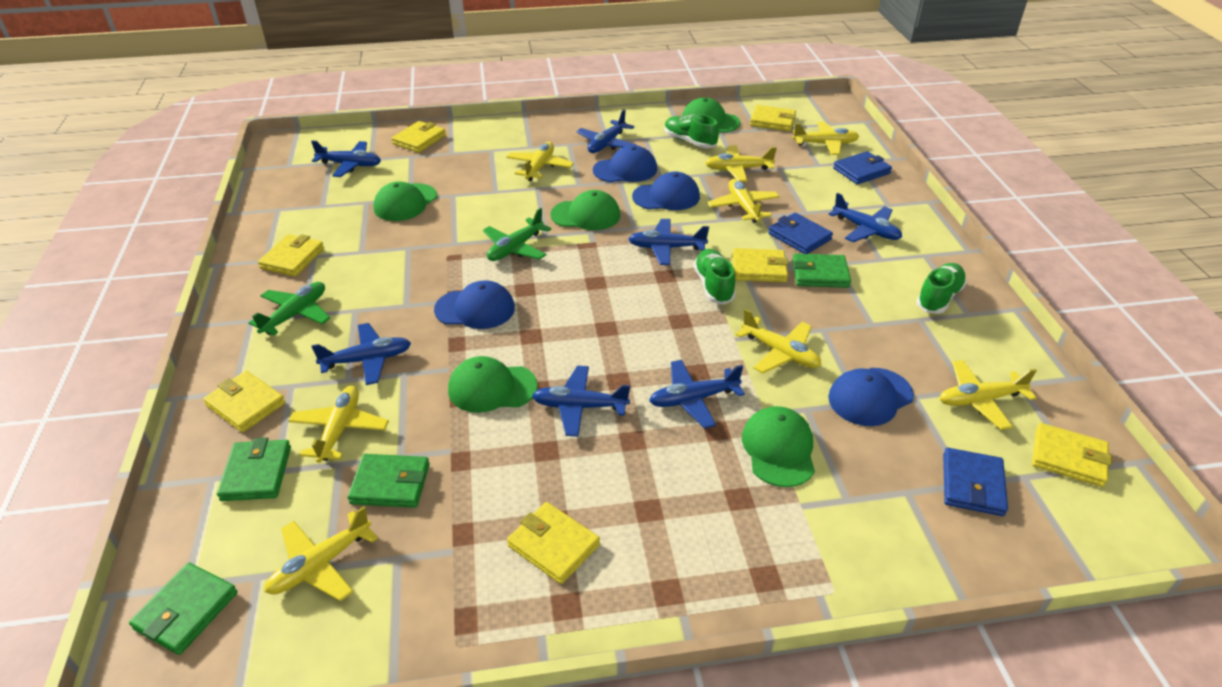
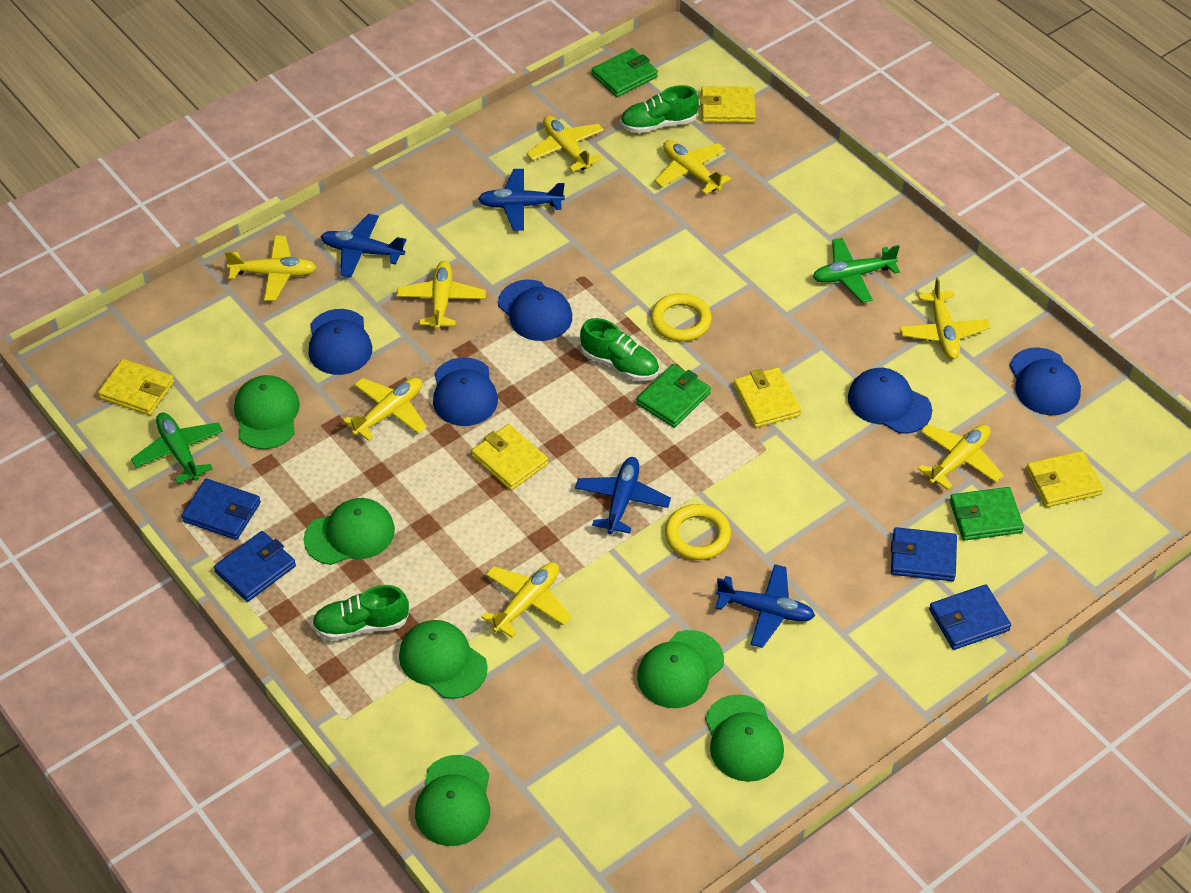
blue cap: [434,280,515,329] [593,145,657,182] [632,172,700,210] [828,368,914,426] = 4 -> [309,309,372,375] [433,357,498,426] [498,280,572,341] [848,368,932,434] [1009,347,1081,415] = 5
blue plane: [311,141,381,177] [311,323,411,385] [532,366,630,437] [576,109,636,153] [629,219,709,265] [649,360,745,429] [828,193,902,242] = 7 -> [321,214,407,278] [478,169,565,231] [575,457,671,534] [715,564,815,648] = 4
blue wallet: [768,213,833,254] [833,151,892,184] [943,448,1008,516] = 3 -> [182,479,261,540] [214,531,296,602] [891,527,957,581] [929,584,1011,650] = 4
green cap: [373,181,437,221] [448,356,538,413] [551,190,621,230] [682,97,740,133] [742,406,815,487] = 5 -> [234,375,300,449] [304,498,395,565] [399,620,488,699] [415,755,490,846] [637,630,724,708] [705,694,784,782] = 6
green wallet: [129,563,237,655] [217,437,291,501] [348,454,430,508] [792,254,851,288] = 4 -> [592,48,658,97] [636,364,711,428] [950,487,1024,540] = 3
yellow ring: none = 0 -> [651,293,712,341] [665,504,731,560] = 2
yellow wallet: [203,371,285,432] [258,234,324,277] [391,121,446,153] [507,502,600,584] [732,248,789,282] [750,105,796,131] [1032,423,1112,487] = 7 -> [98,359,174,415] [471,424,548,490] [700,86,756,123] [734,367,801,428] [1026,451,1103,507] = 5

